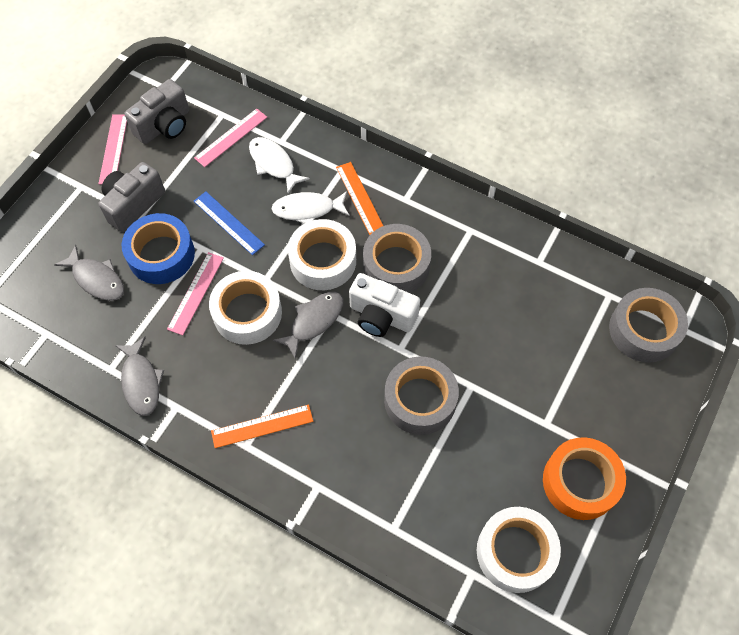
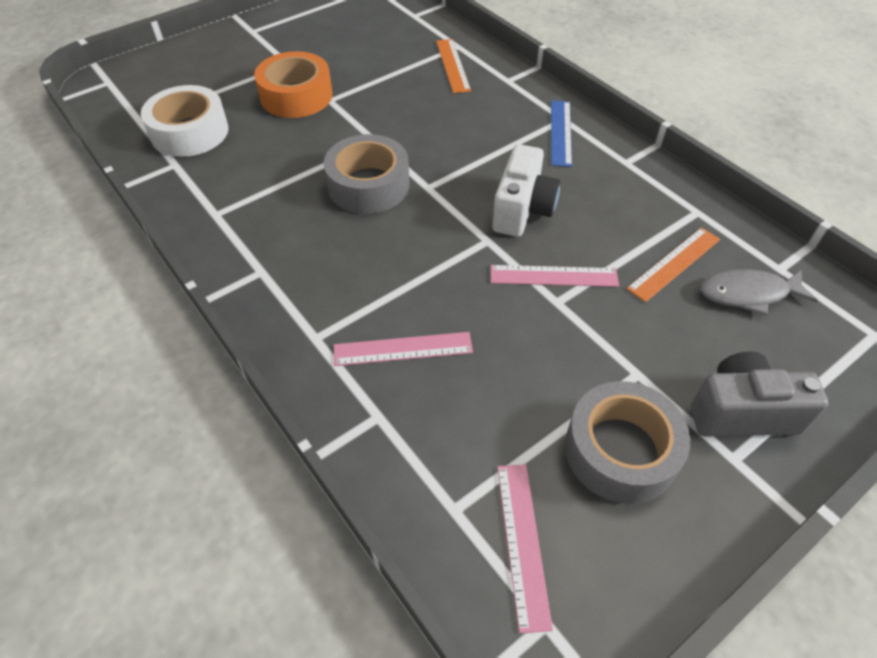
blue tape: [122,213,195,284] = 1 -> none = 0
grey camera: [98,162,165,232] [124,79,189,144] = 2 -> [691,351,829,437] = 1
grey fish: [54,245,124,301] [115,336,164,416] [273,292,344,359] = 3 -> [700,269,818,316] = 1
grey tape: [363,224,431,293] [384,356,459,435] [609,288,688,363] = 3 -> [324,134,410,214] [565,381,690,504] = 2
white fish: [249,137,310,193] [271,191,349,224] = 2 -> none = 0
white tape: [209,271,282,345] [288,219,356,290] [477,507,561,593] = 3 -> [141,85,229,157] = 1

